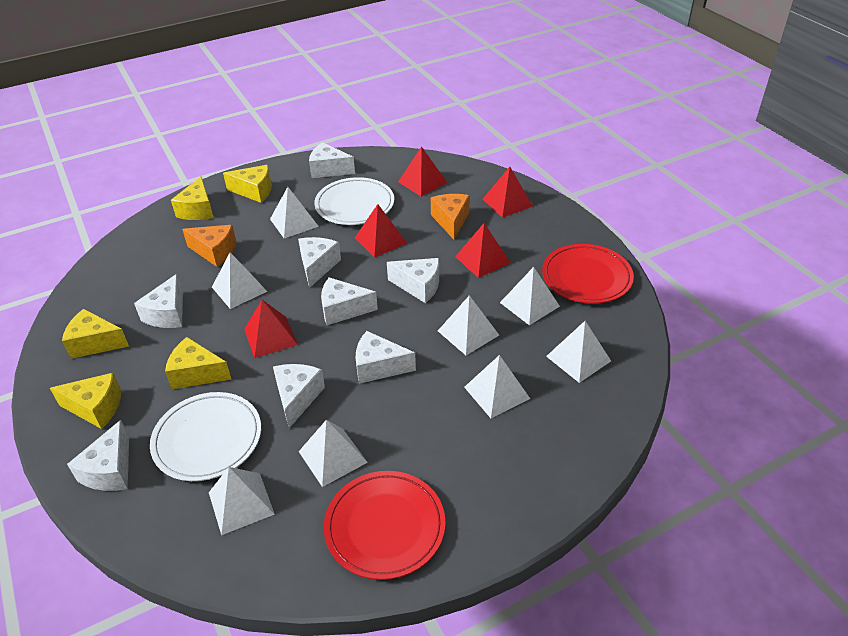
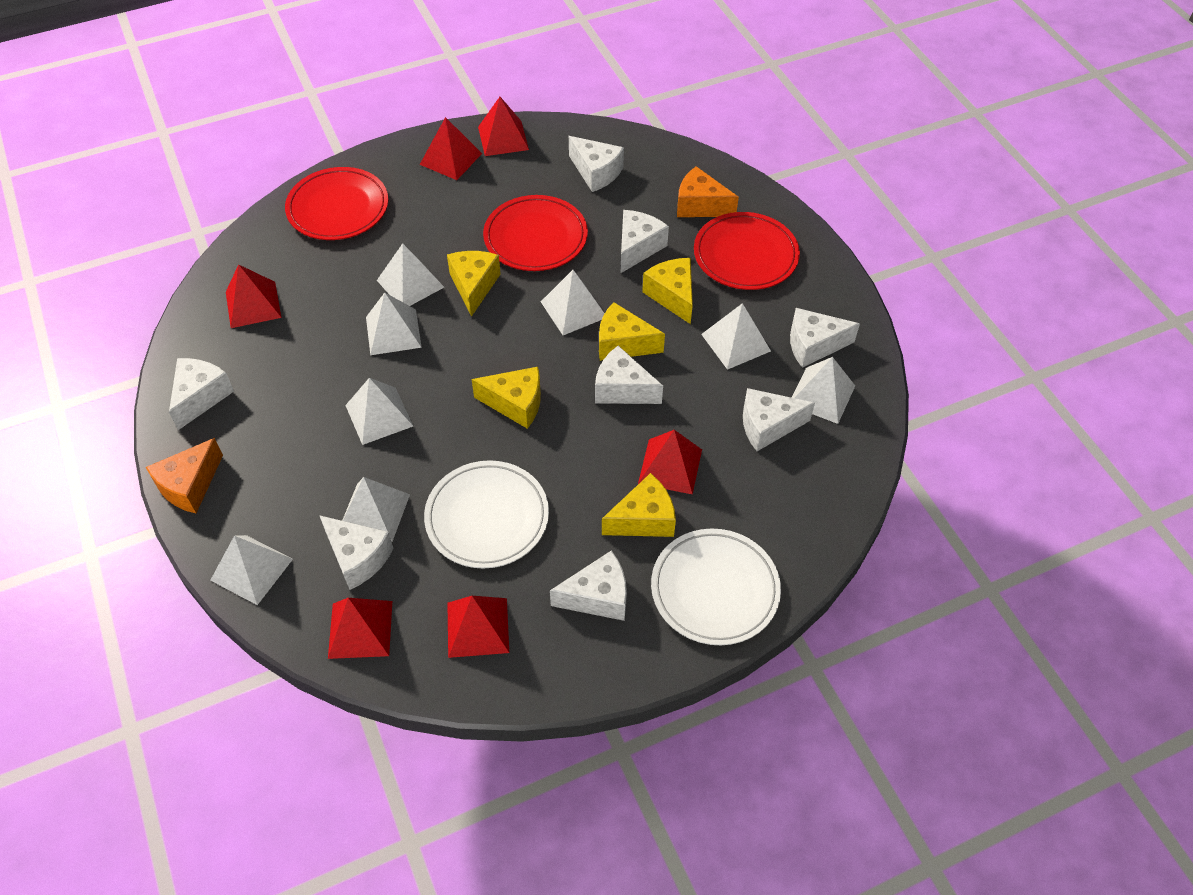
red plate: [324,471,445,580] [542,244,634,304] = 2 -> [285,167,388,240] [483,195,588,271] [694,212,800,290] = 3
red pyramid: [244,300,298,358] [355,204,407,258] [398,147,447,196] [455,223,510,278] [483,167,533,218] = 5 -> [226,264,281,328] [328,598,392,659] [420,117,482,180] [447,596,509,658] [478,97,529,156] [638,430,702,494] = 6

